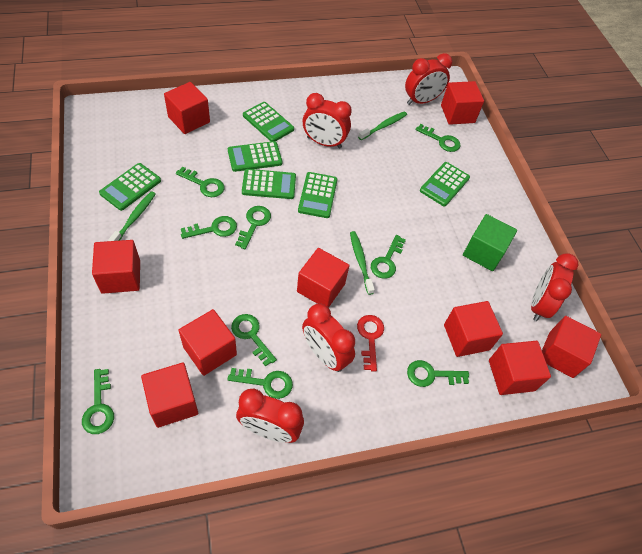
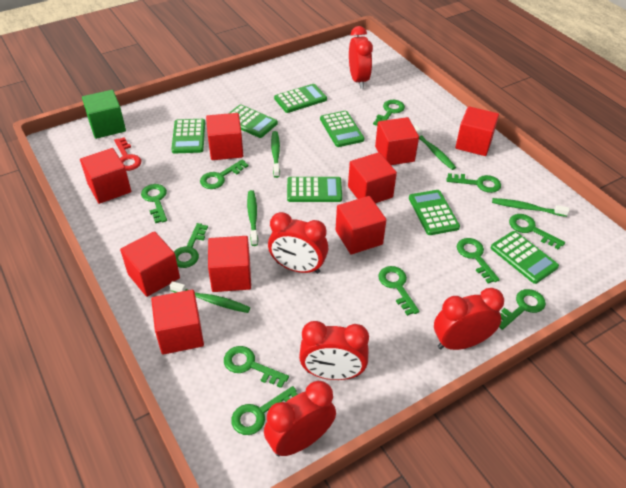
green calculator: [99,163,161,211] [228,141,282,172] [242,169,296,199] [243,102,294,142] [298,172,338,218] [420,162,470,206] = 6 -> [171,119,205,154] [228,104,278,138] [274,84,327,113] [287,177,342,202] [320,111,364,147] [409,190,460,235] [491,231,559,284] = 7
green key: [82,369,114,434] [176,166,224,197] [181,216,237,239] [227,368,293,399] [231,314,277,367] [235,206,271,249] [371,235,406,279] [407,360,469,387] [415,124,461,152] = 9 -> [141,184,167,223] [174,223,208,268] [200,160,248,189] [224,346,289,388] [231,386,298,435] [373,100,405,126] [378,266,419,316] [446,173,501,193] [457,238,500,284] [499,289,546,330] [509,214,565,250] = 11
green toothbrush: [108,192,156,241] [350,231,375,295] [358,111,407,140] = 3 -> [170,281,250,313] [247,190,258,246] [271,131,280,178] [414,125,456,170] [492,198,570,217] = 5

